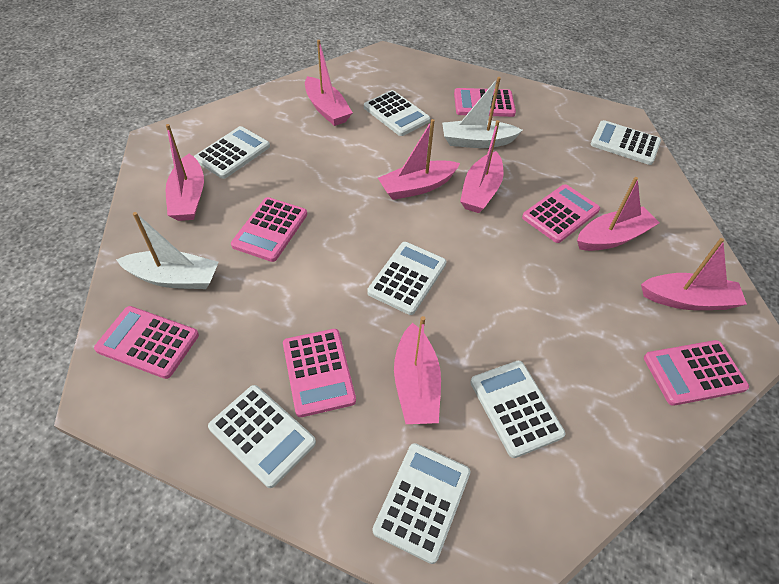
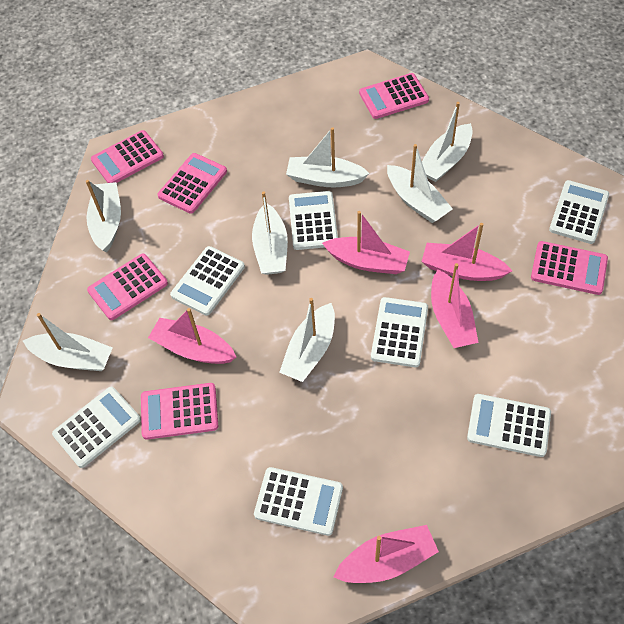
pink boat: [166,124,204,221] [305,40,353,126] [378,119,460,200] [394,316,441,424] [460,120,503,213] [577,177,660,251] [641,238,747,310] = 7 -> [148,308,236,364] [322,211,410,274] [333,525,439,583] [422,223,512,281] [431,263,479,348] = 5
white boat: [116,212,219,289] [442,77,523,148] = 2 -> [23,313,113,371] [86,180,121,253] [252,191,288,275] [279,298,335,382] [286,127,370,187] [387,144,453,223] [422,102,473,182] = 7

